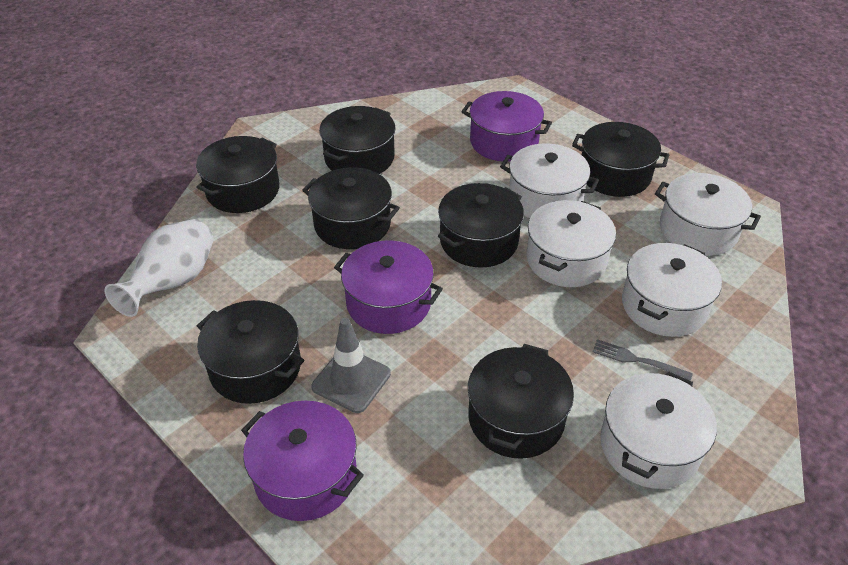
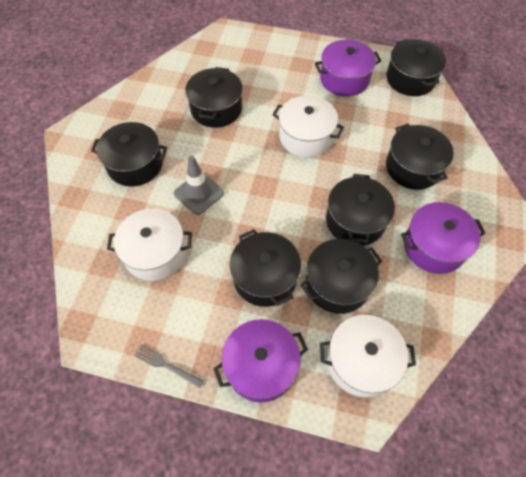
white pot: [500,143,599,218] [526,200,616,287] [600,371,717,489] [622,243,722,337] [655,173,761,256] = 5 -> [107,209,192,281] [272,95,344,157] [320,315,416,397] = 3
white vase: [104,219,214,317] = 1 -> none = 0

